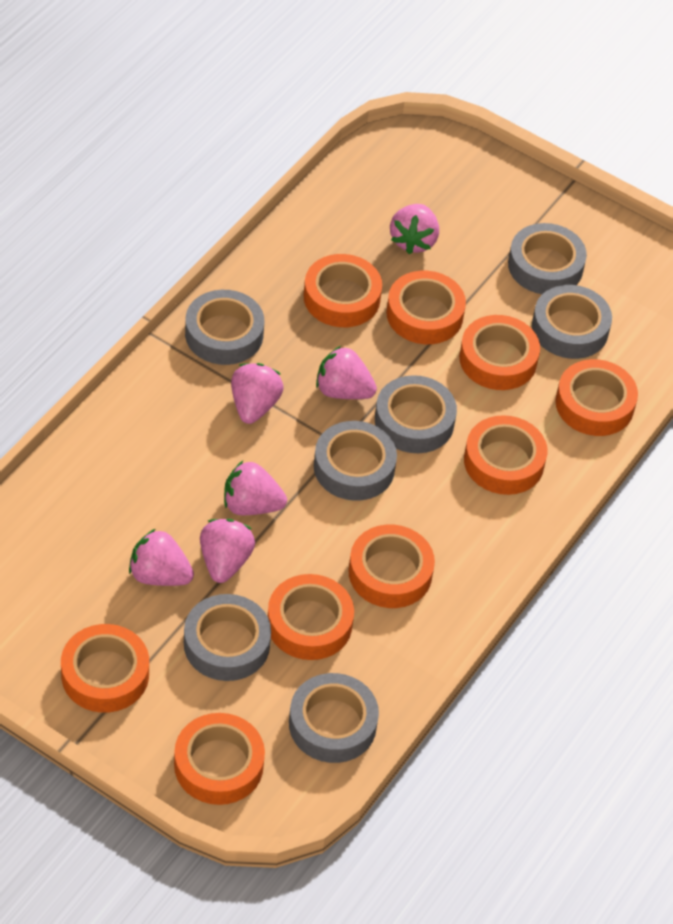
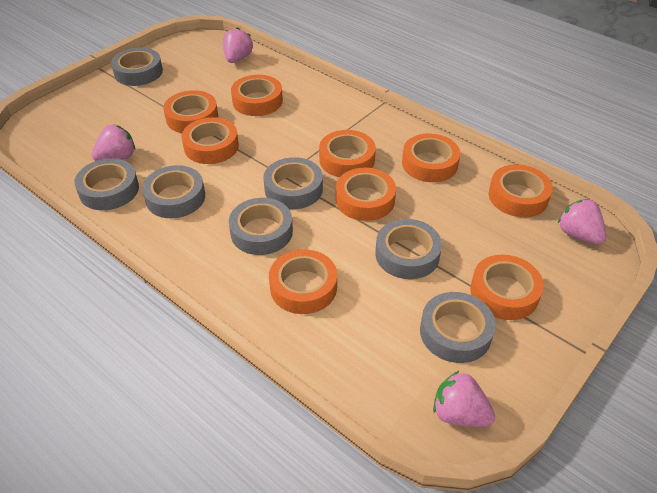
pink strawberry: [129,529,194,586] [200,519,255,583] [224,461,287,515] [231,363,284,424] [316,346,377,399] [390,204,439,254] = 6 -> [91,124,135,161] [223,28,253,63] [433,371,495,427] [558,199,606,245] = 4

